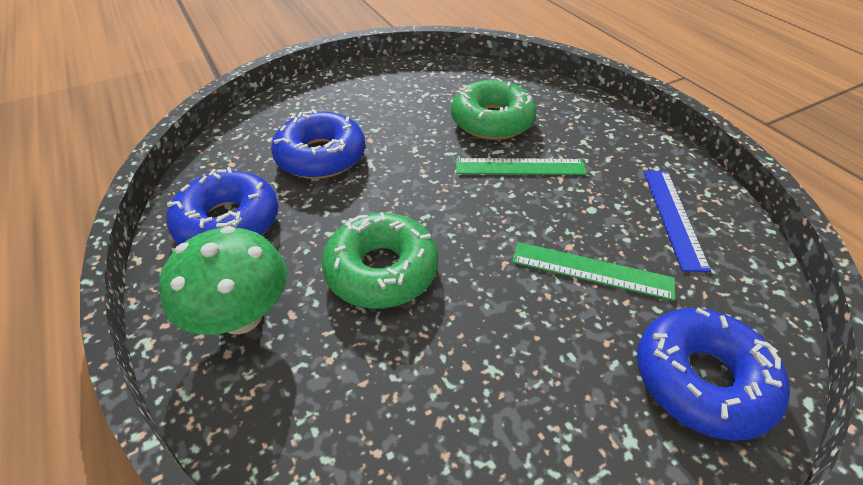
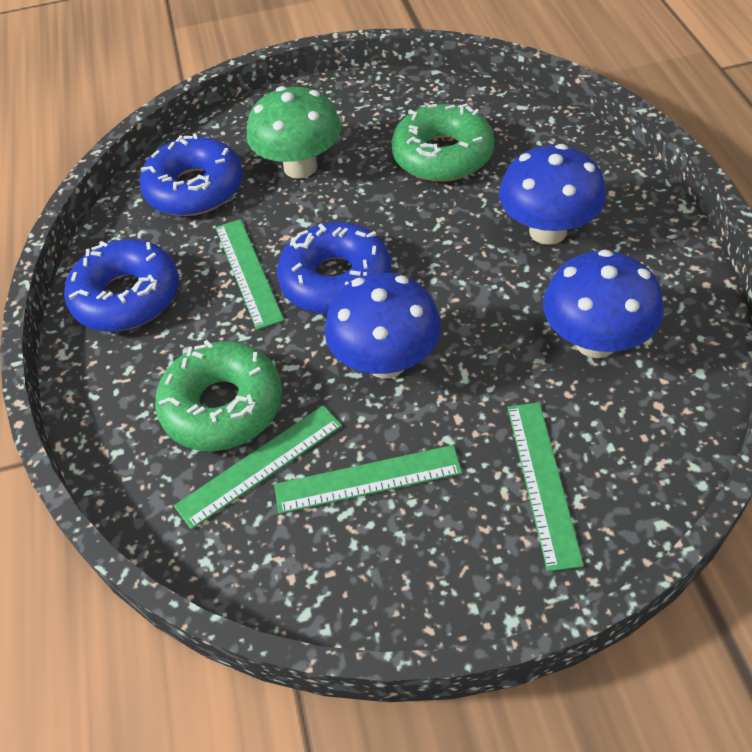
blue mushroom: none = 0 -> [325,273,441,379] [499,144,606,245] [543,249,664,358] = 3
blue ruler: [644,171,711,272] = 1 -> none = 0
green ruler: [456,158,587,175] [512,242,675,301] = 2 -> [174,405,342,530] [215,219,284,330] [274,445,462,514] [507,402,584,572] = 4

